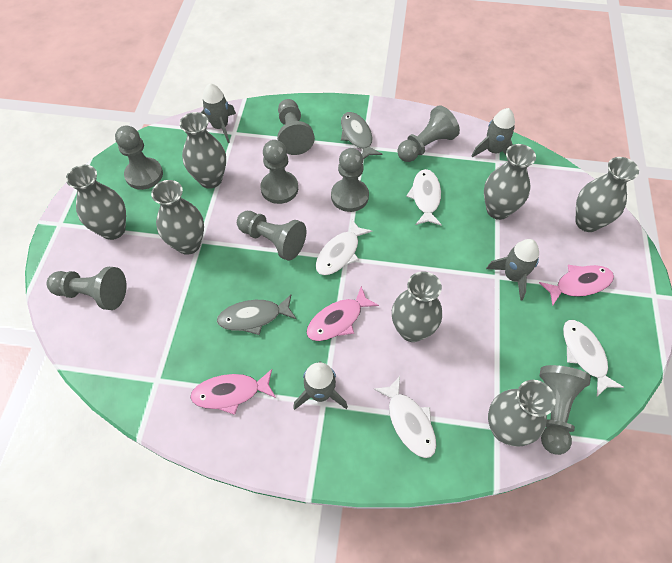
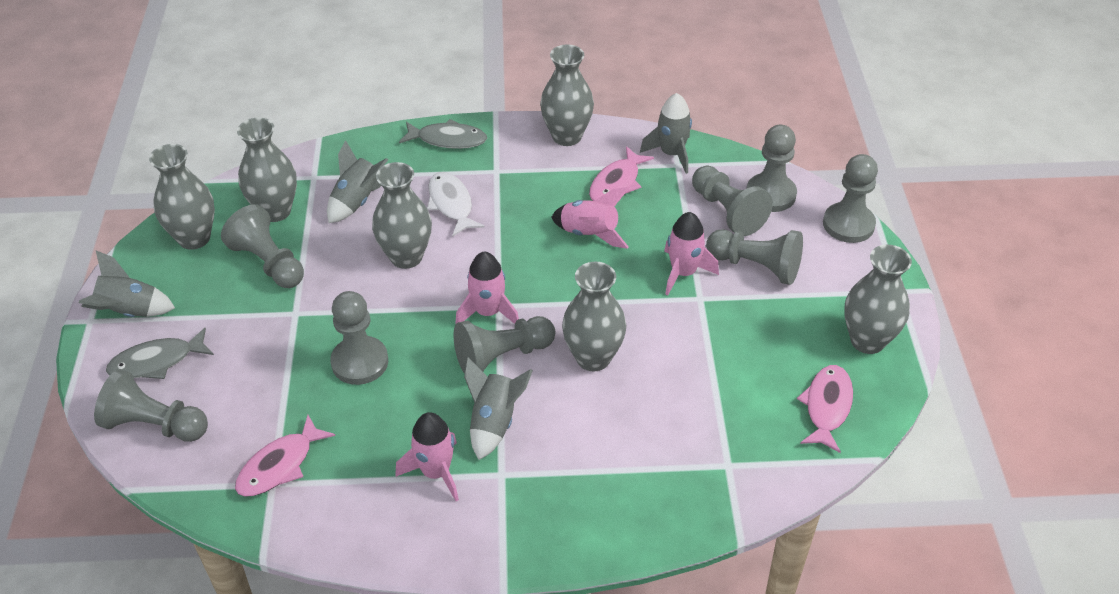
grey vase: [66,165,126,240] [151,180,204,255] [180,112,226,189] [392,271,442,342] [484,144,536,220] [488,380,556,447] [575,157,639,232] = 7 -> [149,144,215,250] [237,117,297,222] [372,162,432,269] [540,44,594,146] [562,262,626,371] [844,245,912,354] = 6
pink rocket: none = 0 -> [395,412,459,501] [455,252,519,325] [551,187,629,249] [664,212,719,295] = 4
white fish: [316,219,372,275] [374,376,436,458] [406,169,442,226] [563,320,624,397] = 4 -> [427,172,485,237] = 1

